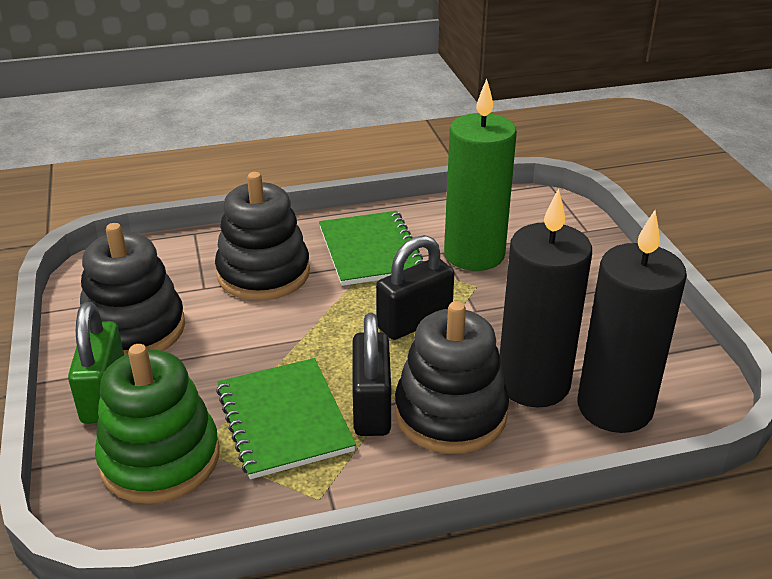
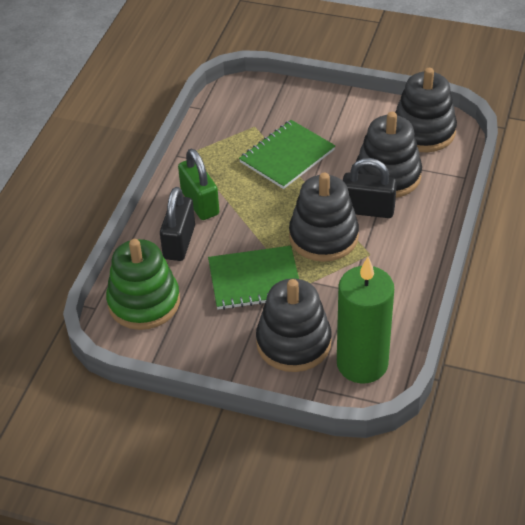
black candle: [500,188,592,407] [578,210,687,433] = 2 -> none = 0
black stacking toy: [80,223,185,355] [215,172,310,301] [395,301,509,454] = 3 -> [256,279,331,372] [289,173,359,262] [356,112,422,198] [395,68,457,152] = 4

